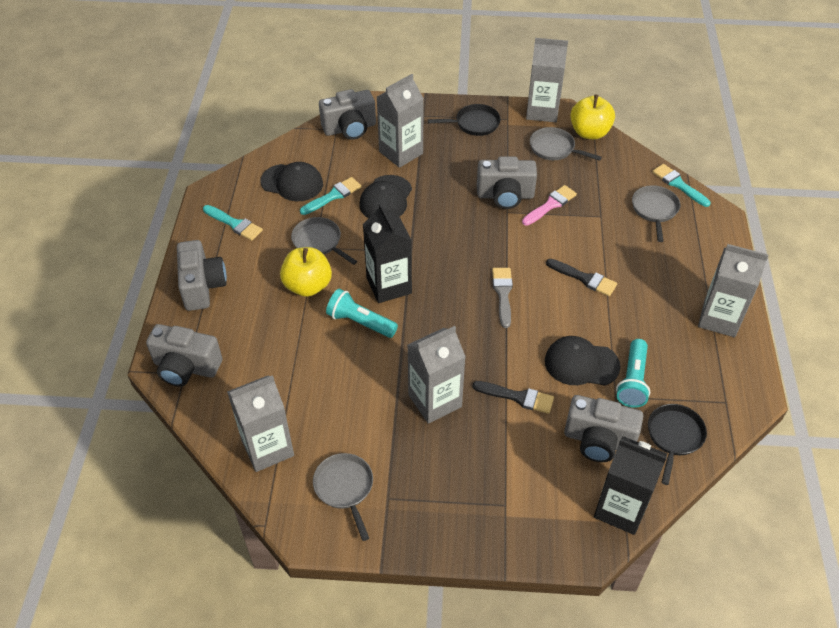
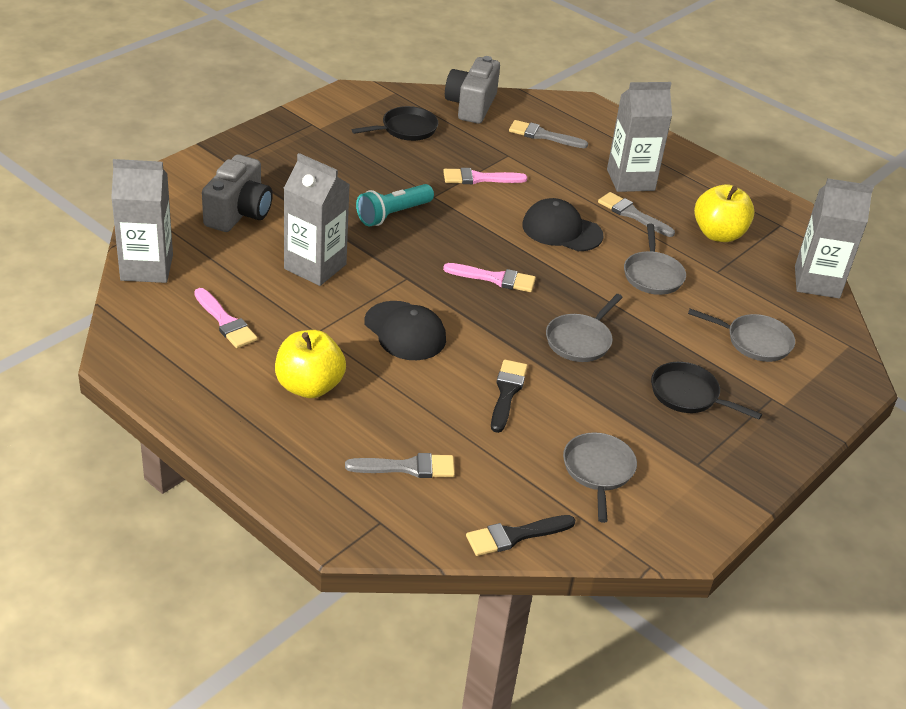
black cap: [261,162,323,201] [359,175,412,218] [545,336,621,386] = 3 -> [364,301,446,360] [522,198,603,251] = 2
black carton: [363,203,412,303] [594,436,667,535] = 2 -> none = 0
grey brush: [492,268,513,328] = 1 -> [345,453,455,478] [509,120,588,148] [598,192,675,237] = 3
grey camera: [146,324,222,387] [177,240,227,311] [319,89,376,140] [477,156,537,209] [564,395,643,462] = 5 -> [202,154,273,232] [445,56,500,124] = 2
grey carton: [227,375,294,472] [377,74,424,168] [408,326,466,424] [526,38,568,122] [698,244,768,337] = 5 -> [111,159,173,283] [284,153,350,286] [607,82,672,192] [795,178,874,299] = 4
pink brush: [522,185,577,226] = 1 -> [194,288,257,348] [443,168,527,184] [443,263,536,292] = 3
turquoise brush: [203,205,263,241] [300,177,361,215] [652,164,711,207] = 3 -> none = 0
turquoise flashlight: [326,289,398,338] [616,339,650,408] = 2 -> [356,184,434,226] = 1

